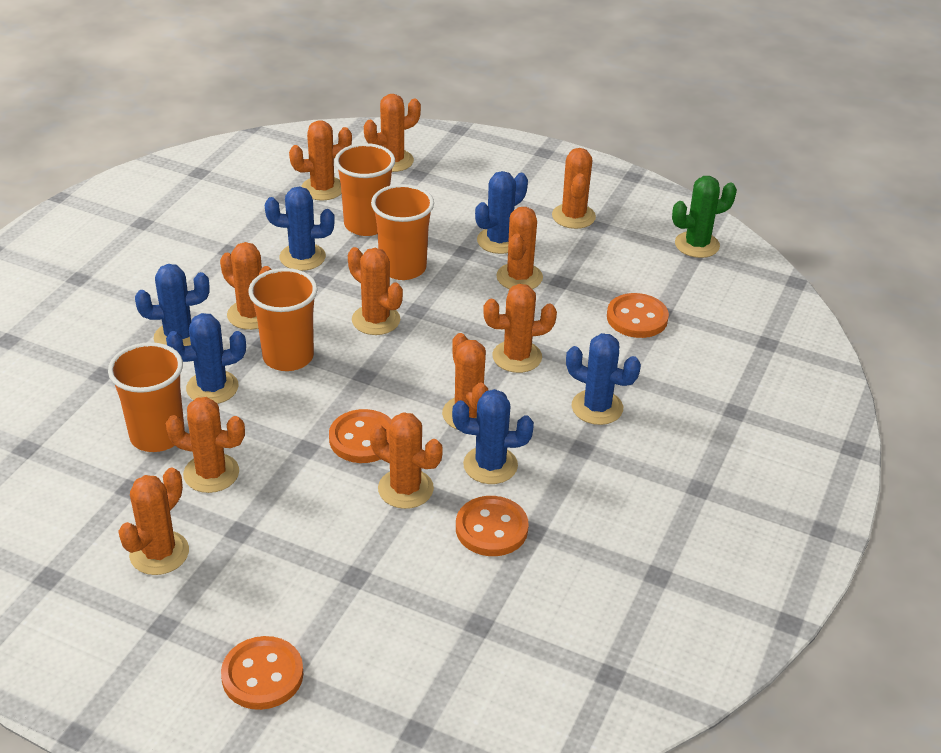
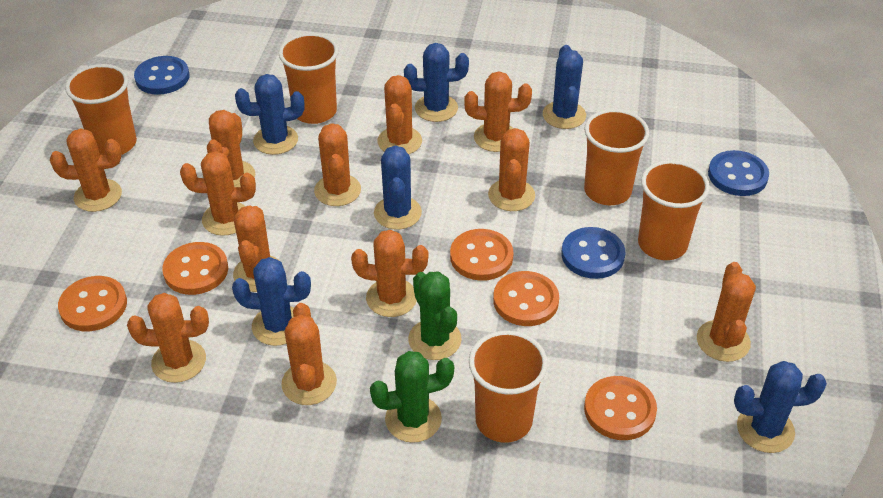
blue button: none = 0 -> [134,56,190,95] [561,227,625,279] [708,150,769,196] = 3
green cactus: [672,176,737,258] = 1 -> [370,351,454,443] [408,271,462,360] = 2
orange button: [221,636,303,710] [329,409,392,463] [456,496,529,556] [607,293,669,338] = 4 -> [58,276,127,331] [162,242,228,295] [450,229,514,281] [493,271,559,326] [584,376,657,440] = 5
orange cactus: [118,468,189,575] [165,397,245,493] [220,242,272,330] [289,120,352,201] [348,247,403,335] [364,94,421,172] [370,412,443,509] [442,333,488,430] [483,284,557,373] [496,207,543,289] [552,148,596,229] = 11 -> [50,129,122,212] [127,293,209,383] [180,151,256,236] [207,110,255,187] [233,205,284,292] [281,303,337,405] [314,123,361,206] [351,230,428,317] [378,75,422,154] [464,71,532,152] [488,128,535,211] [697,262,756,362] = 12
orange cup: [108,342,185,452] [248,268,318,371] [335,143,395,236] [371,184,434,280] = 4 -> [65,64,137,155] [279,33,338,124] [469,331,548,443] [584,109,649,205] [638,160,710,260] = 5

